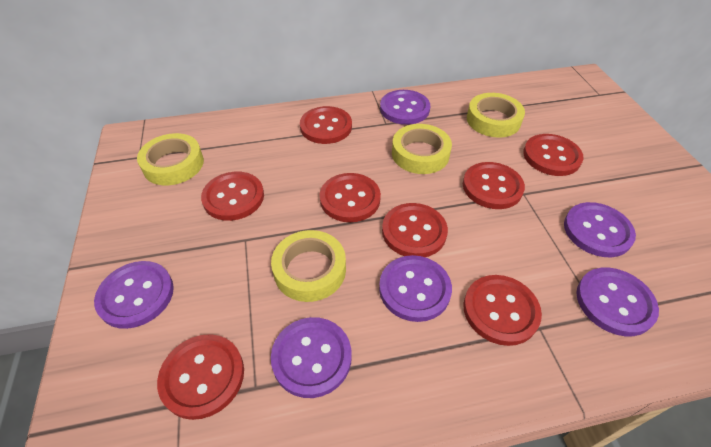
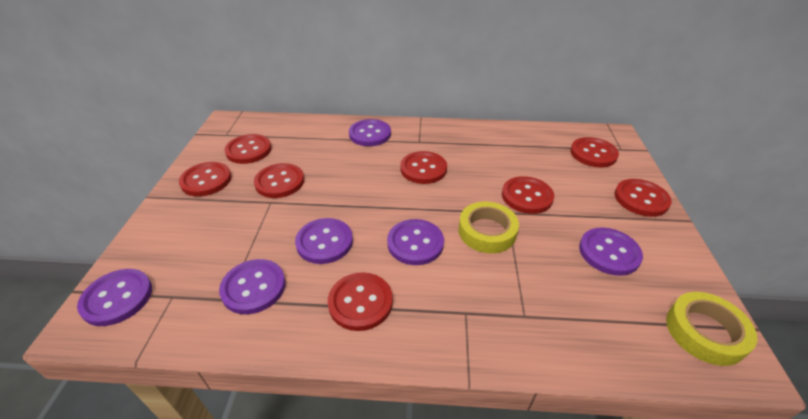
yellow tape: [137,133,204,185] [271,230,346,302] [392,124,452,174] [467,93,525,138] = 4 -> [459,202,519,253] [666,292,757,366] = 2

